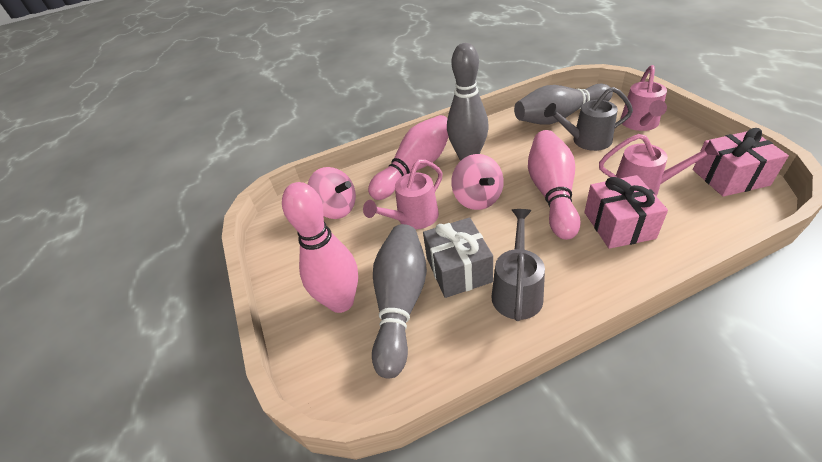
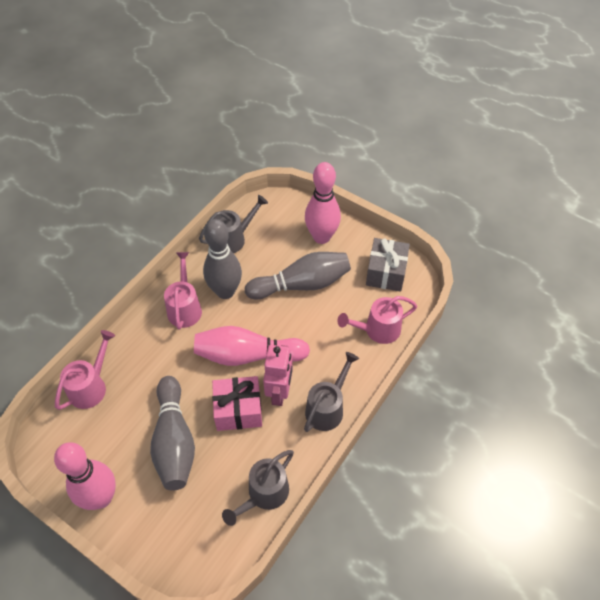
grey watering can: [492,209,545,321] [544,87,633,151] = 2 -> [199,195,268,253] [222,450,294,526] [304,352,359,432] = 3
pink gift: [584,175,668,249] [693,128,789,197] = 2 -> [212,376,262,431] = 1
pink robot: none = 0 -> [263,345,293,406] = 1
pink spinning top: [308,167,356,219] [451,154,504,210] = 2 -> none = 0

